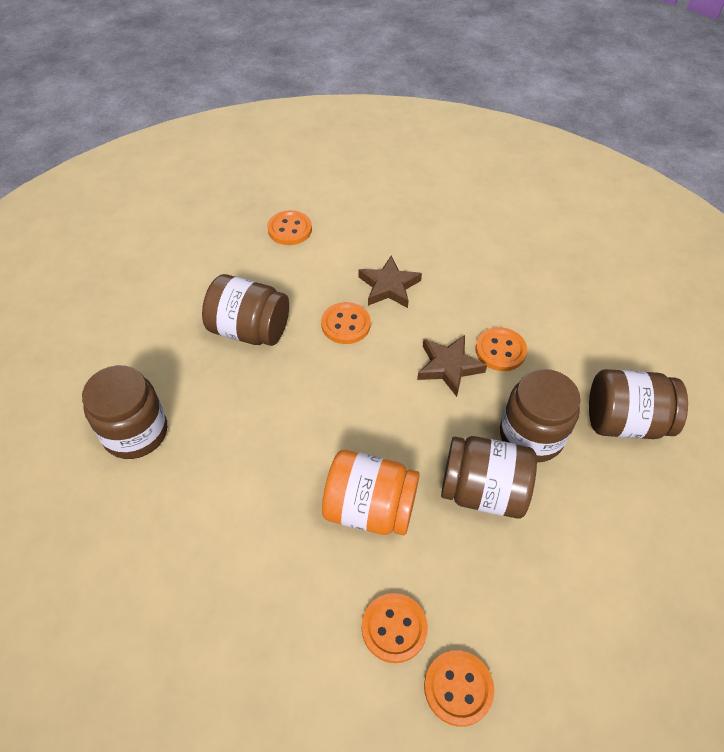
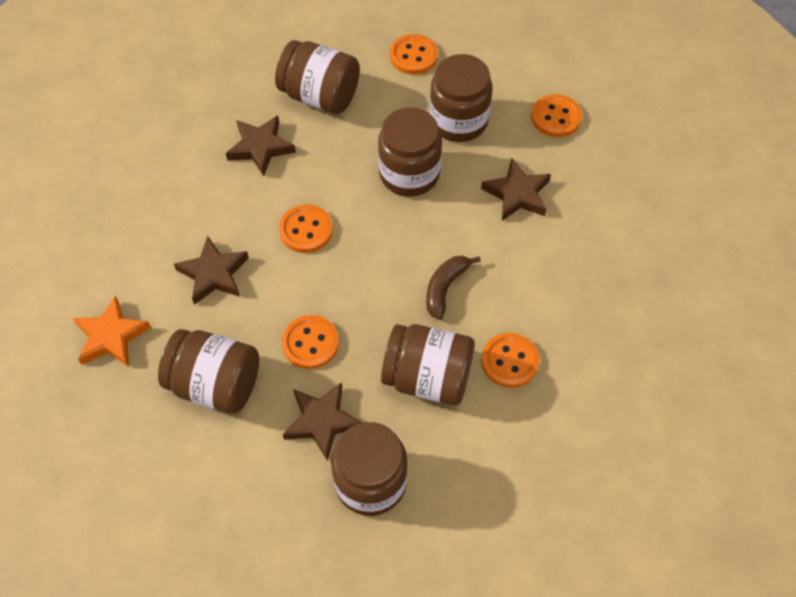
brown banana: none = 0 -> [426,256,481,320] = 1
brown jar: [82,365,167,459] [202,274,289,346] [441,436,537,519] [500,369,581,462] [589,369,688,439] = 5 -> [158,329,259,414] [275,40,360,114] [331,422,408,516] [378,107,442,196] [381,324,475,405] [430,54,492,142] = 6
brown star: [358,256,422,308] [417,335,487,397] = 2 -> [174,236,249,305] [226,116,296,176] [283,382,362,461] [481,158,551,221] = 4
orange jar: [322,450,420,535] = 1 -> none = 0
orange star: none = 0 -> [73,296,151,367] = 1

